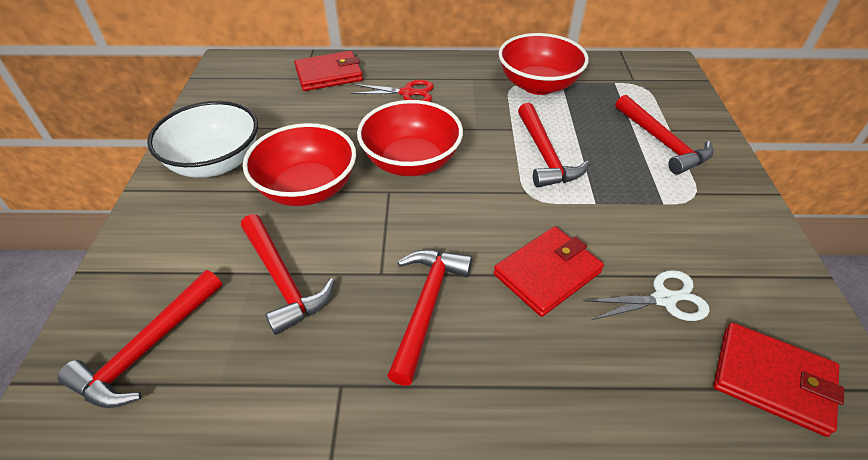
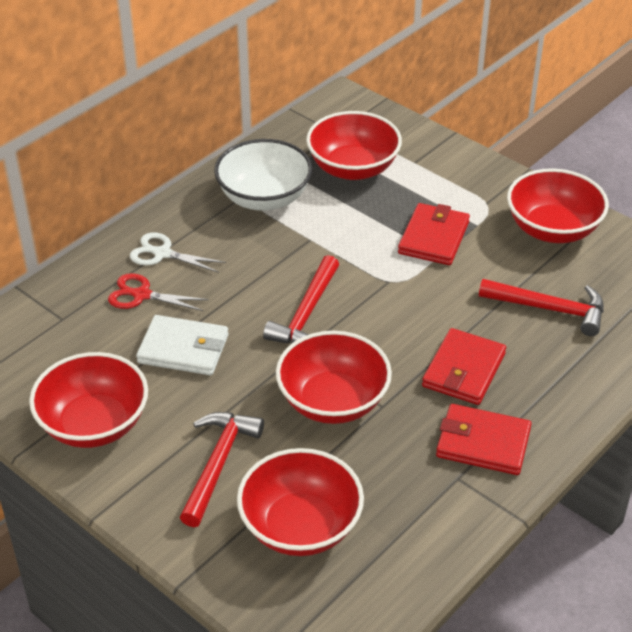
red bowl: [243,123,356,206] [357,100,463,176] [498,33,589,95] = 3 -> [29,352,148,448] [237,448,364,556] [276,331,392,424] [306,111,402,180] [507,168,609,243] = 5
red hammer: [57,270,222,408] [241,214,335,335] [387,250,472,386] [518,103,589,188] [615,95,714,175] = 5 -> [180,412,264,527] [263,255,339,344] [479,279,604,336] = 3
white wallet: none = 0 -> [136,315,228,375] = 1

